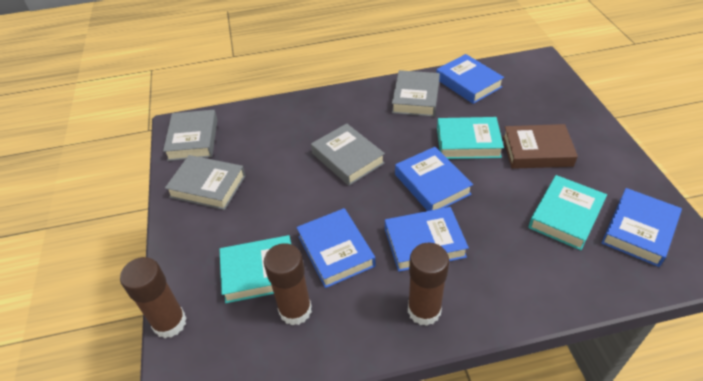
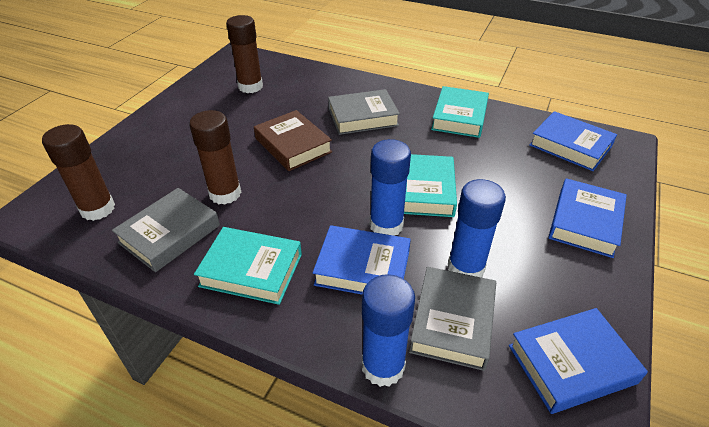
blue book: [297,208,375,288] [385,207,469,272] [395,147,473,211] [436,54,504,104] [602,188,682,267] = 5 -> [313,225,411,295] [509,308,648,414] [529,111,617,171] [549,178,627,258] = 4
blue glue stick: none = 0 -> [362,274,415,387] [370,139,411,236] [448,179,506,277] = 3
grey book: [163,110,218,161] [165,155,246,210] [311,123,385,186] [392,70,440,117] = 4 -> [112,188,220,272] [328,89,400,135] [409,267,496,371] = 3

